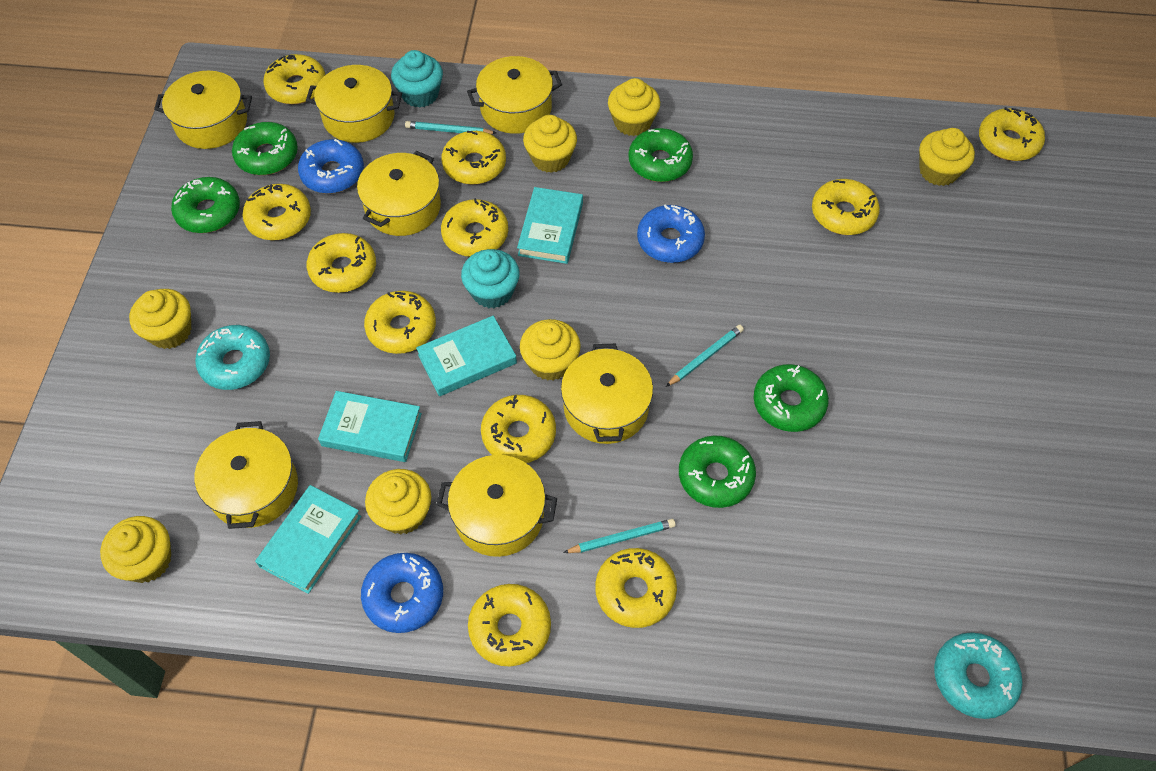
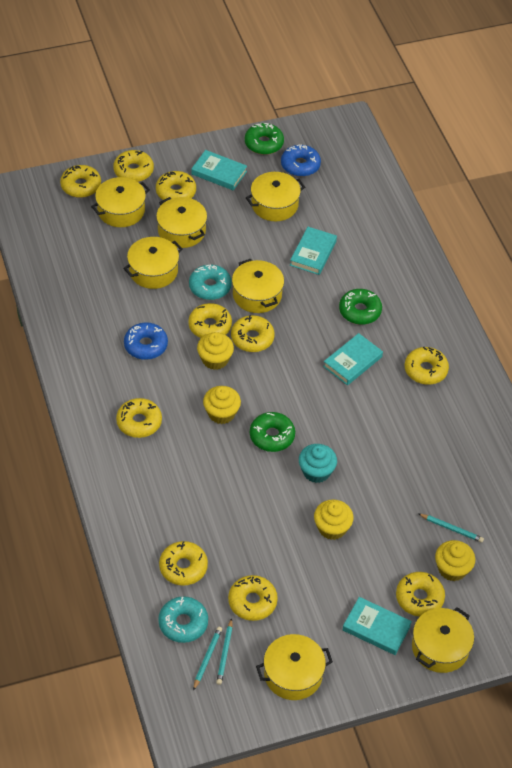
blue donut: [298,139,364,194] [361,553,443,633] [637,204,705,263] = 3 -> [124,322,168,360] [281,144,321,177] = 2
green donut: [171,177,240,233] [232,122,298,175] [628,128,693,182] [679,435,756,508] [754,364,829,432] = 5 -> [245,123,284,155] [250,412,295,452] [339,289,382,325] = 3
turquoise cupcake: [391,50,443,108] [461,249,520,308] = 2 -> [299,444,337,483] = 1
yellow cupcake: [100,516,171,583] [129,289,191,349] [365,469,431,535] [520,319,581,381] [523,115,577,173] [608,78,660,136] [919,128,975,186] = 7 -> [197,332,234,370] [203,386,241,424] [314,499,354,540] [435,540,475,581] = 4
yellow donut: [243,184,311,240] [263,54,325,104] [307,233,376,293] [364,291,436,354] [441,131,506,185] [441,198,508,257] [468,584,551,667] [481,395,556,463] [595,548,677,628] [812,179,880,235] [979,107,1045,161] = 11 -> [60,165,101,198] [113,150,154,182] [116,398,162,438] [156,171,196,200] [159,541,208,586] [189,303,232,338] [228,575,278,621] [231,315,275,352] [396,572,445,617] [405,347,449,385] = 10

